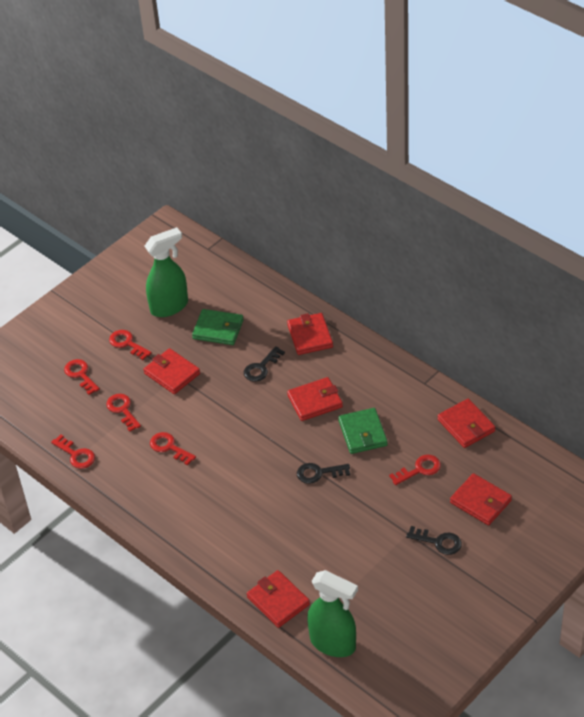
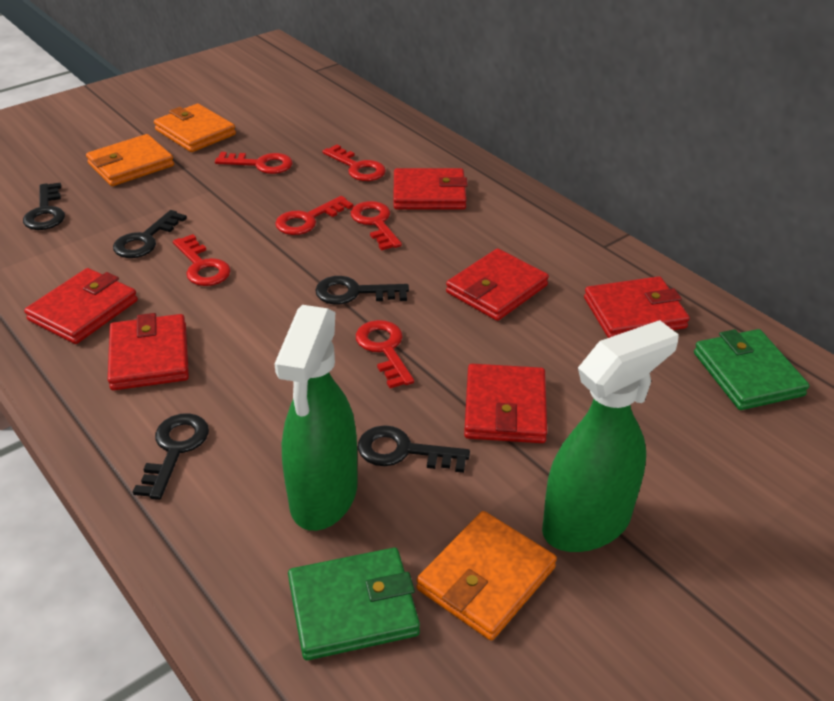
black key: [244,346,285,382] [297,463,350,484] [406,526,462,555] = 3 -> [23,183,65,230] [113,210,187,258] [133,413,209,500] [315,276,409,305] [358,425,470,473] = 5
orange wallet: none = 0 -> [86,134,174,186] [154,104,236,152] [416,511,557,641] = 3

